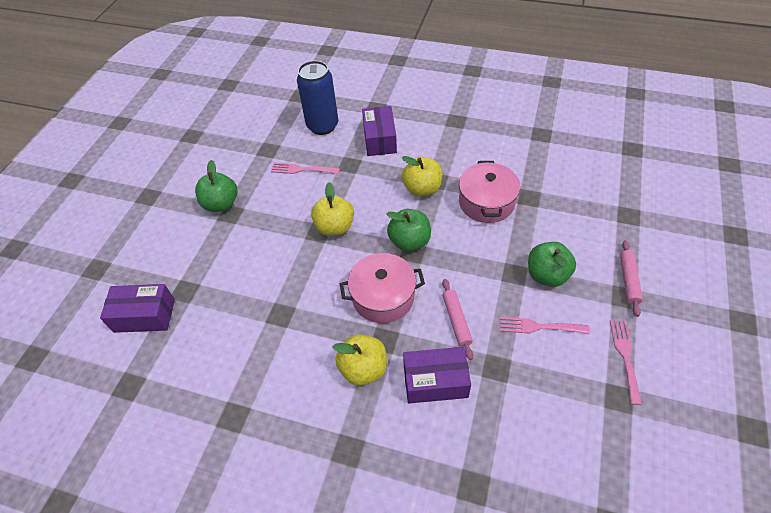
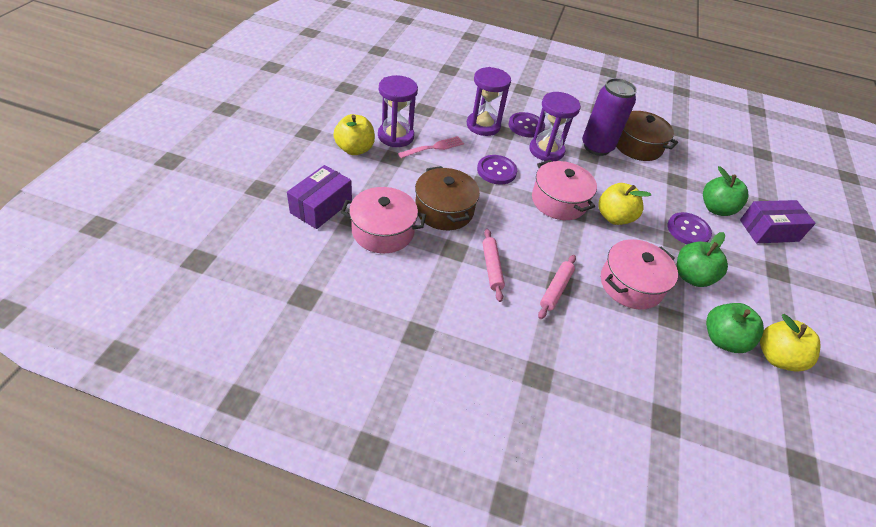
blue can: [297,61,338,135] = 1 -> none = 0
brown pot: none = 0 -> [415,166,480,230] [616,111,678,161] = 2
pink fork: [271,163,340,174] [500,317,590,334] [610,320,642,405] = 3 -> [398,136,464,158] = 1
pink pot: [340,253,425,323] [459,161,520,223] = 2 -> [341,187,426,253] [532,160,597,220] [601,239,678,310] = 3
purple box: [100,284,175,333] [362,106,397,156] [403,347,471,404] = 3 -> [287,165,352,229] [740,200,816,243] = 2
purple button: none = 0 -> [477,155,517,185] [508,112,545,138] [667,212,712,244] = 3
purple can: none = 0 -> [582,78,637,156] = 1
purple hourglass: none = 0 -> [378,75,418,147] [467,67,511,136] [529,92,581,162] = 3

